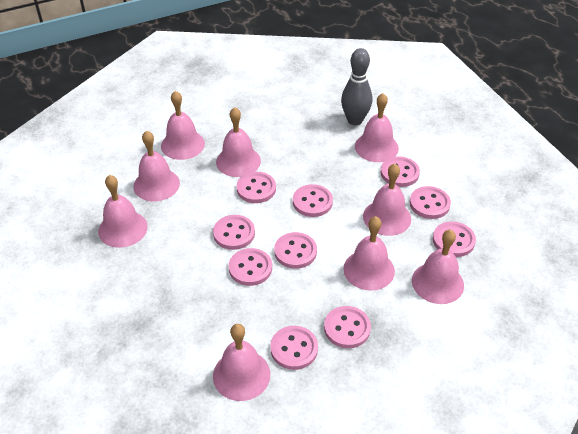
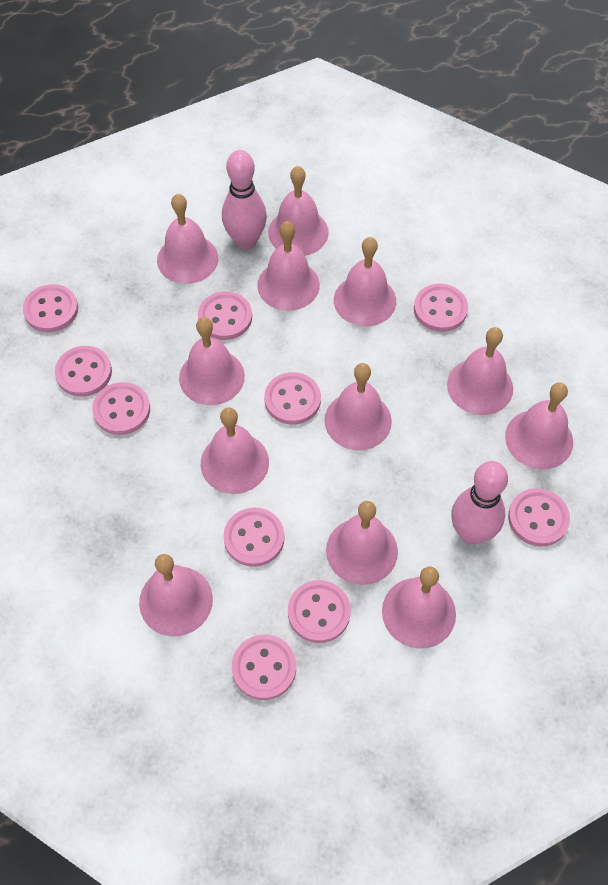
grey bowling pin: [341,48,372,125] = 1 -> none = 0
pink bell: [98,175,148,248] [133,130,180,201] [161,91,205,160] [213,324,270,401] [216,107,261,177] [343,216,395,291] [355,93,399,162] [363,164,411,236] [412,230,464,304] = 9 -> [139,554,213,636] [157,194,218,284] [179,317,245,405] [201,407,269,494] [257,221,320,311] [268,166,329,256] [325,363,392,450] [326,501,398,585] [334,237,396,326] [382,566,456,649] [447,327,513,415] [505,383,573,469] = 12
pink bowling pin: none = 0 -> [222,150,267,249] [451,461,508,545] = 2

